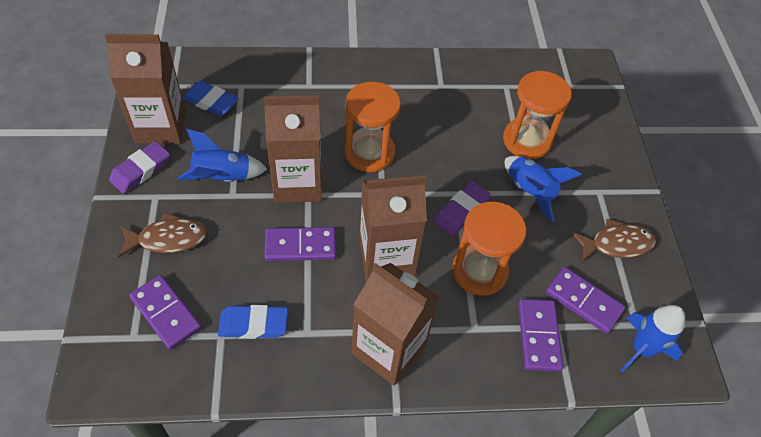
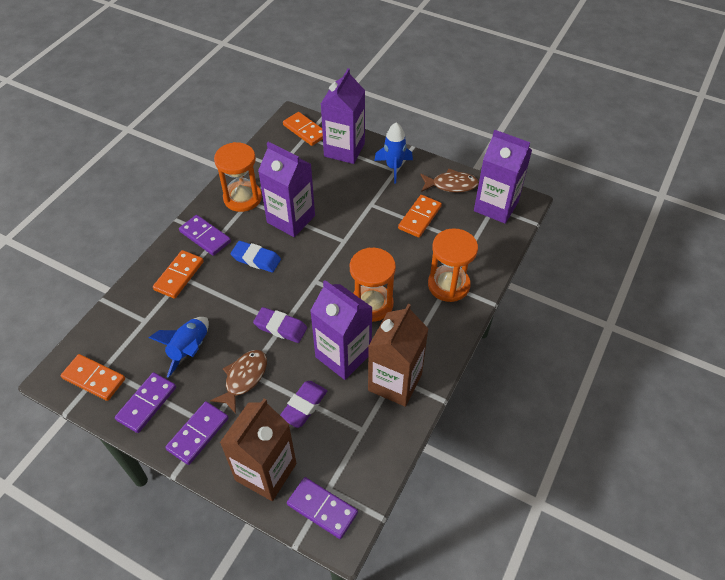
blue eraser: [182,81,239,116] [218,305,288,339] = 2 -> [231,241,281,273] = 1
blue rocket: [178,129,267,182] [505,156,582,222] [620,305,685,373] = 3 -> [149,317,209,378] [374,122,413,183] = 2
brown carton: [105,34,185,144] [264,96,322,203] [352,263,439,386] [359,175,427,282] = 4 -> [220,399,297,501] [368,304,429,407] = 2
orange domino: none = 0 -> [61,354,125,401] [153,250,204,299] [283,112,323,146] [398,195,442,238] = 4
purple carton: none = 0 -> [258,142,315,237] [310,280,373,380] [321,68,365,164] [474,130,532,224] = 4

